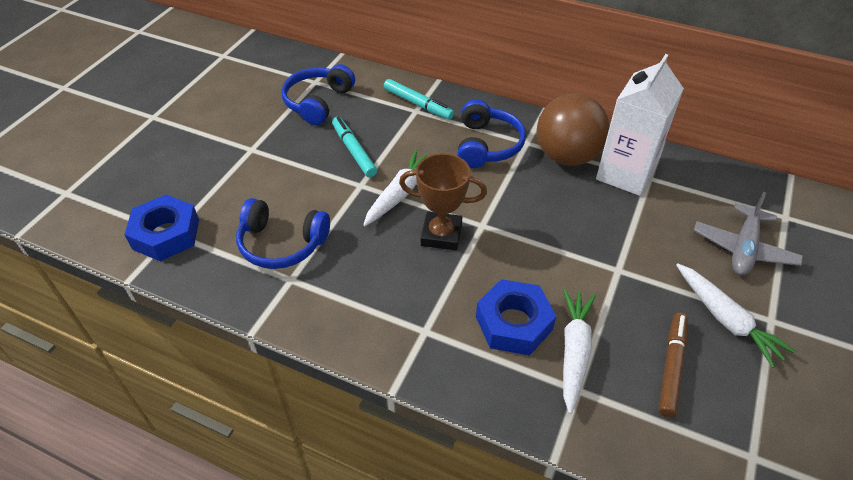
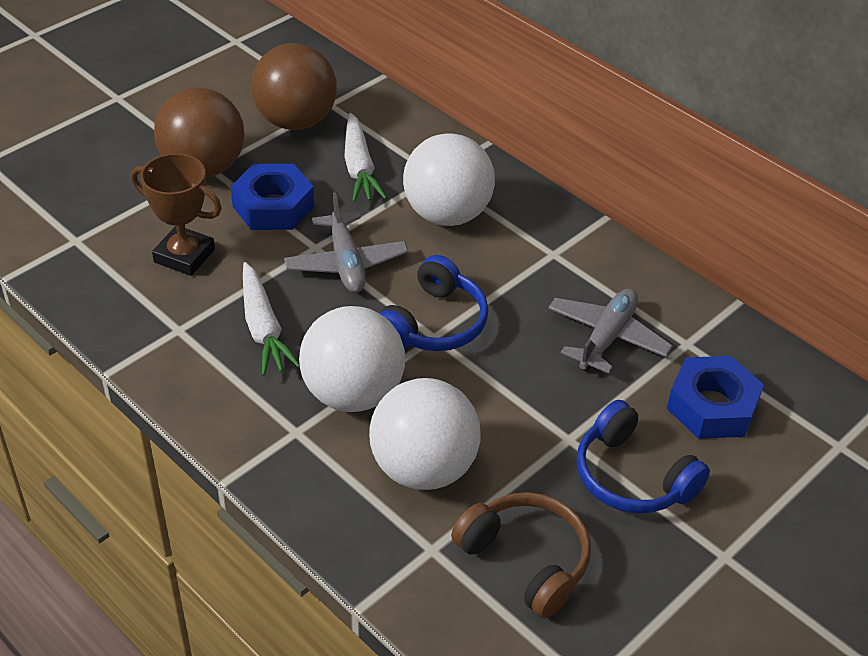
blue headphones: [236,198,330,269] [281,64,355,125] [457,99,526,168] = 3 -> [379,255,489,351] [576,400,710,514] = 2
brown ball: [537,93,610,166] = 1 -> [154,88,245,177] [251,43,337,130] = 2
brown headphones: none = 0 -> [451,492,591,618] = 1
brown marker: [659,312,688,417] = 1 -> none = 0
grey plane: [694,192,803,275] = 1 -> [284,192,408,293] [548,289,673,374] = 2
turquoise marker: [332,117,377,177] [384,79,454,120] = 2 -> none = 0
white ball: none = 0 -> [299,306,405,412] [369,378,481,490] [403,134,495,226] = 3
white carrot: [363,150,428,226] [563,289,596,414] [676,263,795,368] = 3 -> [243,262,300,376] [344,113,387,202] = 2
white carton: [596,54,684,196] = 1 -> none = 0

